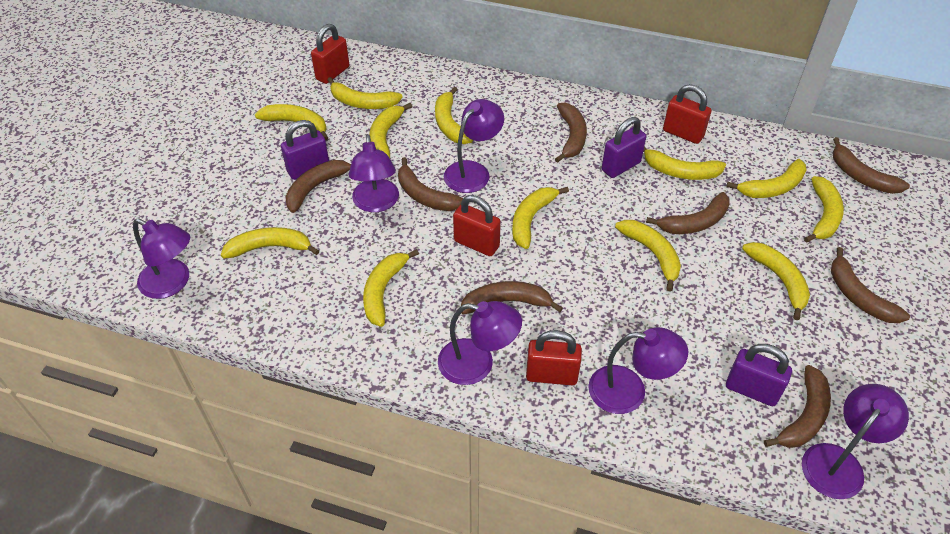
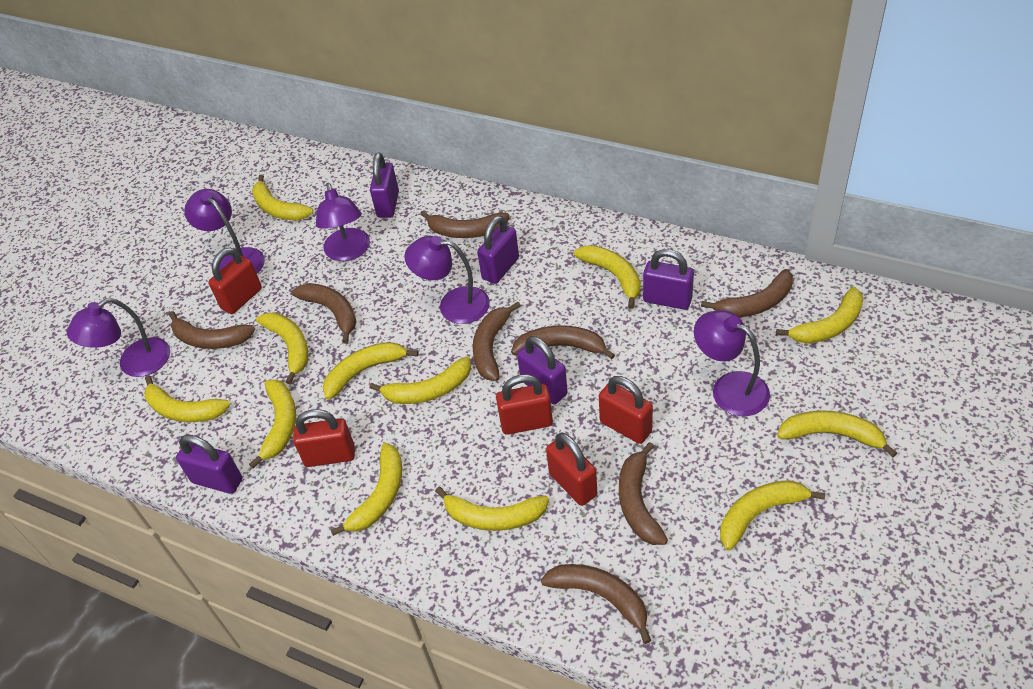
purple lamp: [133,219,190,299] [348,134,399,212] [438,301,522,385] [444,99,504,193] [588,327,688,414] [802,384,909,499] = 6 -> [67,298,170,377] [184,189,265,274] [316,183,370,261] [404,236,490,324] [694,310,770,416] = 5
purple padlock: [281,120,329,180] [602,117,646,178] [726,344,792,406] = 3 -> [176,435,242,494] [370,153,399,218] [477,216,519,284] [517,336,568,404] [643,249,694,310] = 5
red padlock: [311,24,349,84] [453,195,501,256] [526,330,582,385] [663,84,712,144] = 4 -> [208,247,262,314] [293,409,355,467] [496,374,553,435] [546,433,597,506] [599,376,653,444] = 5

